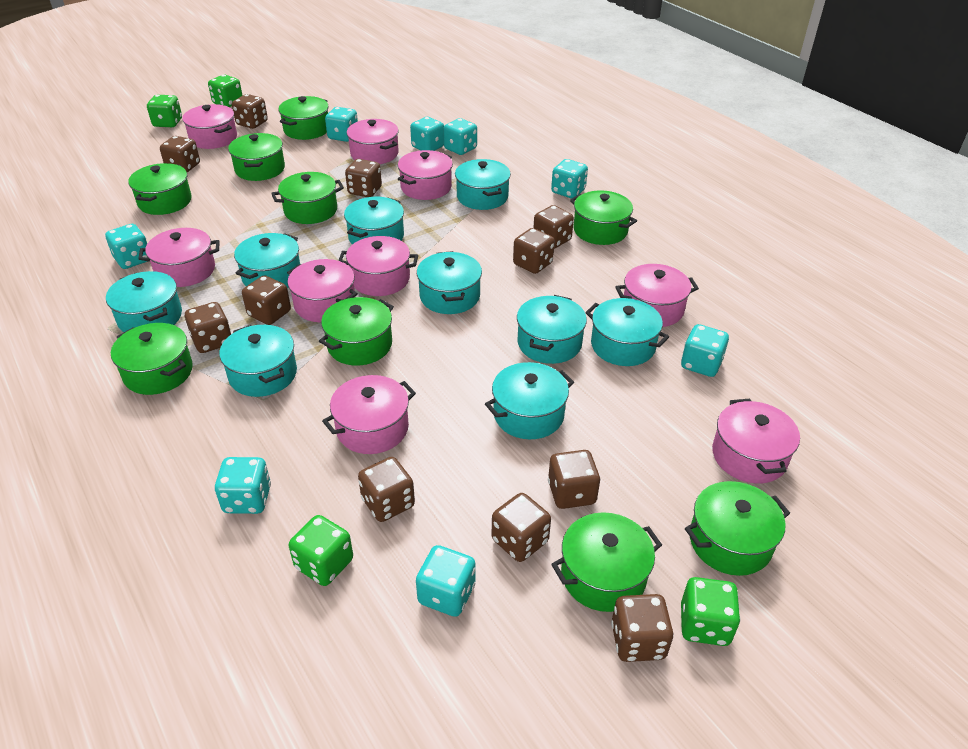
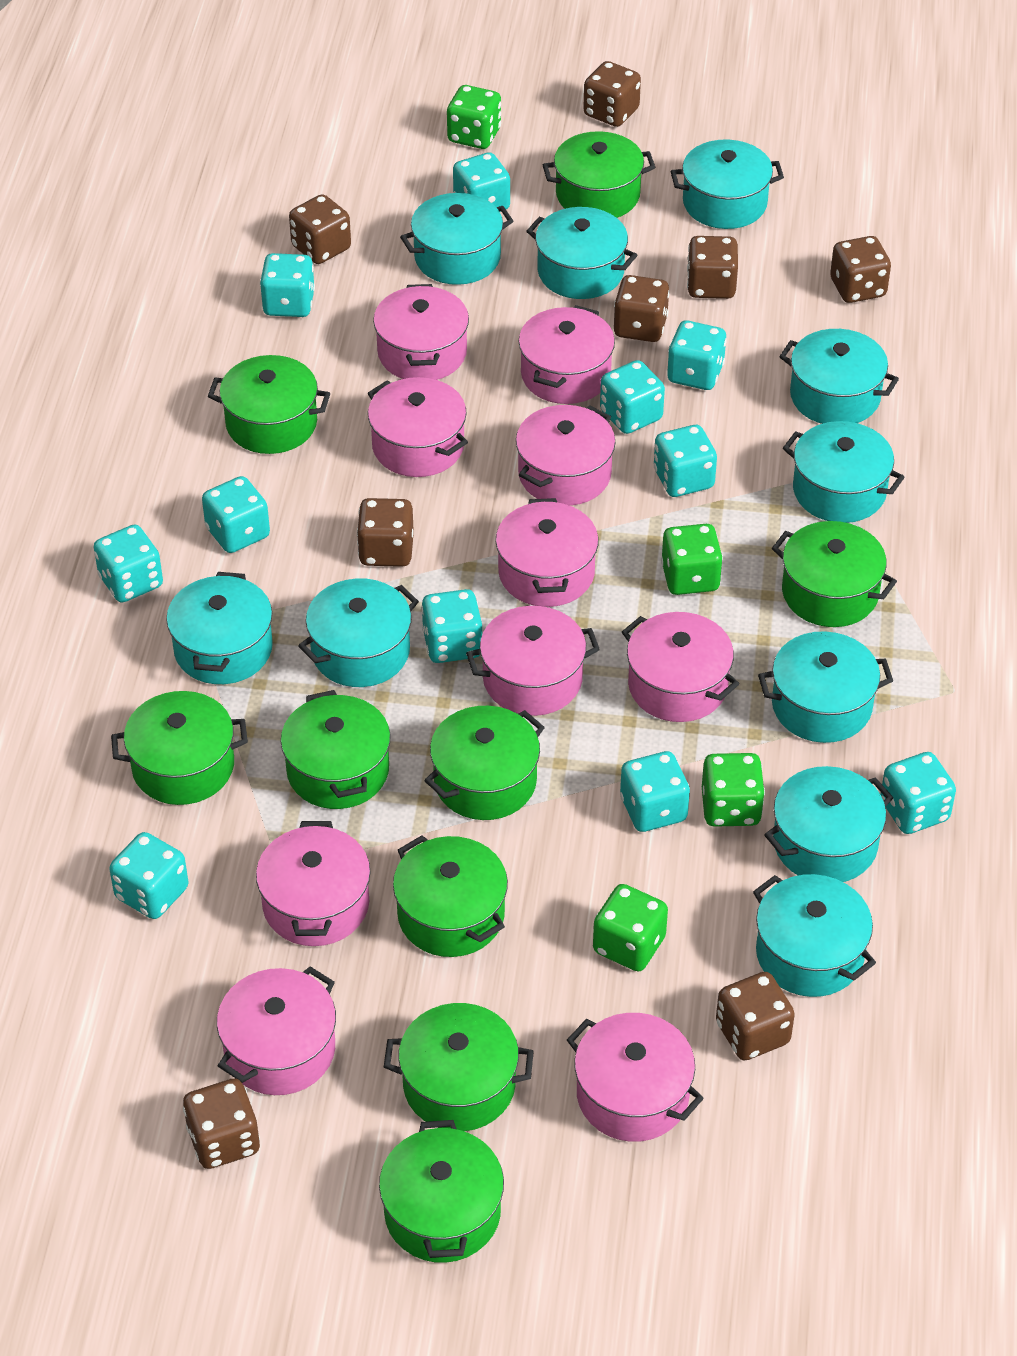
brown dice: [160,136,200,172] [185,302,231,353] [232,94,268,129] [242,276,291,325] [345,159,382,197] [358,457,415,522] [491,493,551,562] [513,228,555,274] [534,205,574,249] [548,450,600,509] [611,594,673,662] = 11 -> [183,1079,260,1169] [289,194,351,264] [357,498,414,567] [583,61,641,127] [614,275,670,342] [687,236,738,299] [716,972,795,1060] [830,236,891,303] = 8
pink pot: [138,228,219,287] [182,104,237,149] [287,259,358,322] [322,375,416,454] [338,236,418,296] [347,119,399,164] [398,150,453,200] [615,264,699,327] [712,399,800,484] = 9 -> [217,966,336,1095] [256,821,371,946] [368,377,468,477] [373,284,469,380] [466,606,600,716] [496,498,599,607] [516,405,616,506] [518,305,615,404] [567,1013,704,1142] [622,612,739,722] = 10
turquoise dice: [105,224,148,269] [215,457,271,514] [325,107,358,142] [410,117,444,151] [416,545,475,617] [443,118,477,155] [551,159,588,199] [681,324,729,377] = 8 -> [94,524,163,602] [109,832,188,919] [202,476,270,553] [260,253,315,317] [421,589,482,663] [453,152,510,212] [600,360,665,434] [620,751,690,832] [654,425,717,497] [667,321,727,390] [880,752,956,834] = 11
turquoise pot: [106,271,182,332] [219,325,297,397] [234,233,300,288] [344,197,404,244] [417,251,482,314] [455,159,511,210] [485,362,574,439] [517,295,587,364] [585,298,669,366] = 9 -> [166,572,273,684] [298,579,419,687] [400,193,513,285] [526,207,637,299] [671,140,784,229] [753,874,876,997] [758,631,893,743] [764,766,893,882] [779,329,899,424] [783,421,904,523] = 10

